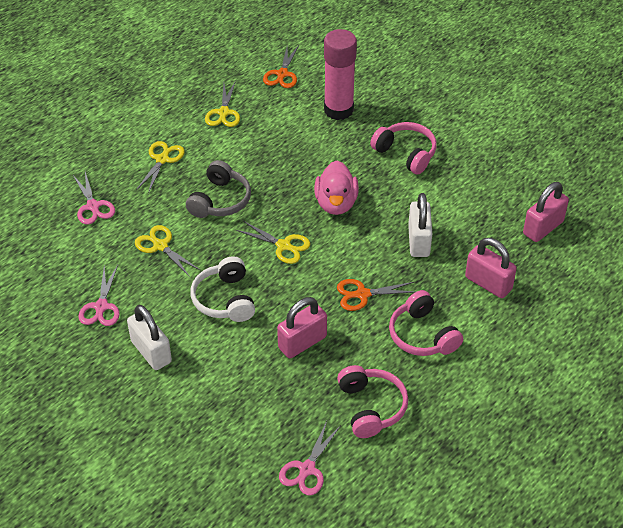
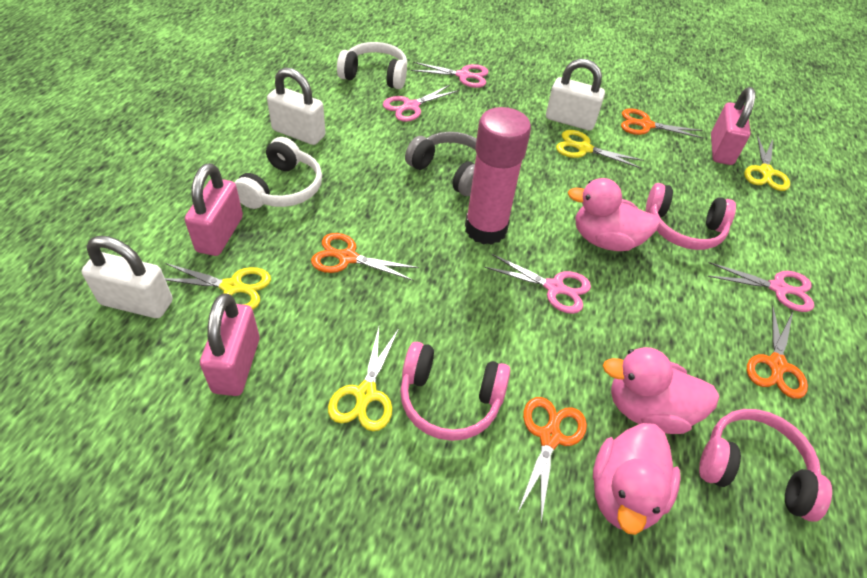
orange scissors: [263,44,299,88] [337,279,416,311] = 2 -> [311,233,419,281] [518,397,587,522] [621,108,703,138] [747,306,808,399] = 4
pink duck: [314,161,359,215] = 1 -> [568,178,660,251] [593,423,681,535] [603,347,719,434] = 3
pink scissors: [73,172,115,224] [78,265,120,326] [279,421,341,495] = 3 -> [383,85,459,122] [411,62,489,88] [484,254,591,314] [707,262,814,312] = 4
white headphones: [190,256,255,322] = 1 -> [234,137,322,209] [337,42,408,89] = 2
white padlock: [127,305,172,370] [408,193,432,257] = 2 -> [82,236,173,318] [267,67,326,145] [546,59,605,130] = 3

